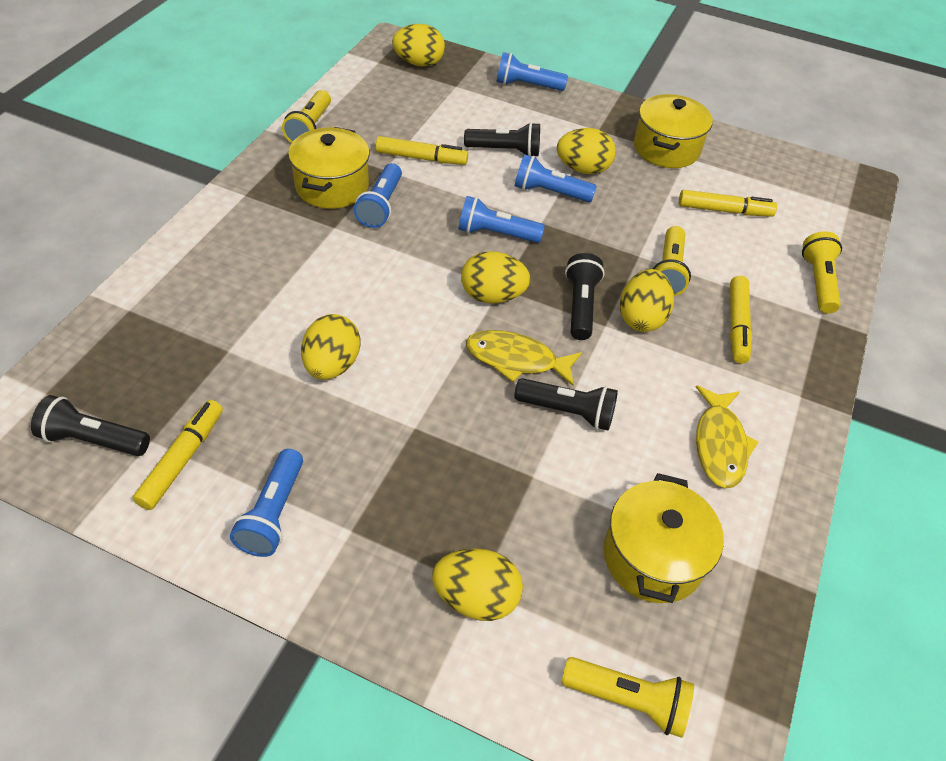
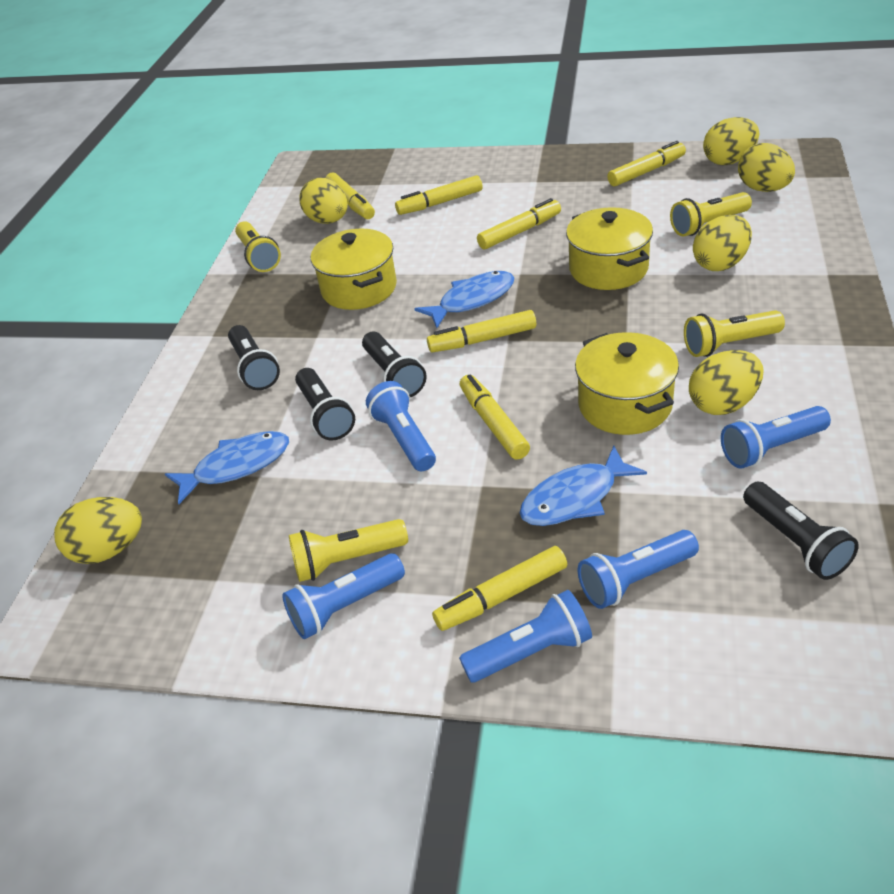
blue fish: none = 0 -> [165,431,289,504] [414,271,514,328] [520,446,647,526] = 3
yellow fish: [466,330,582,386] [696,385,759,488] = 2 -> none = 0
yellow marker: [133,400,223,510] [376,136,468,165] [679,190,777,217] [730,276,752,364] = 4 -> [325,172,375,219] [395,175,483,215] [427,310,536,352] [432,546,567,631] [460,375,530,460] [477,198,561,249] [607,141,686,186] = 7

